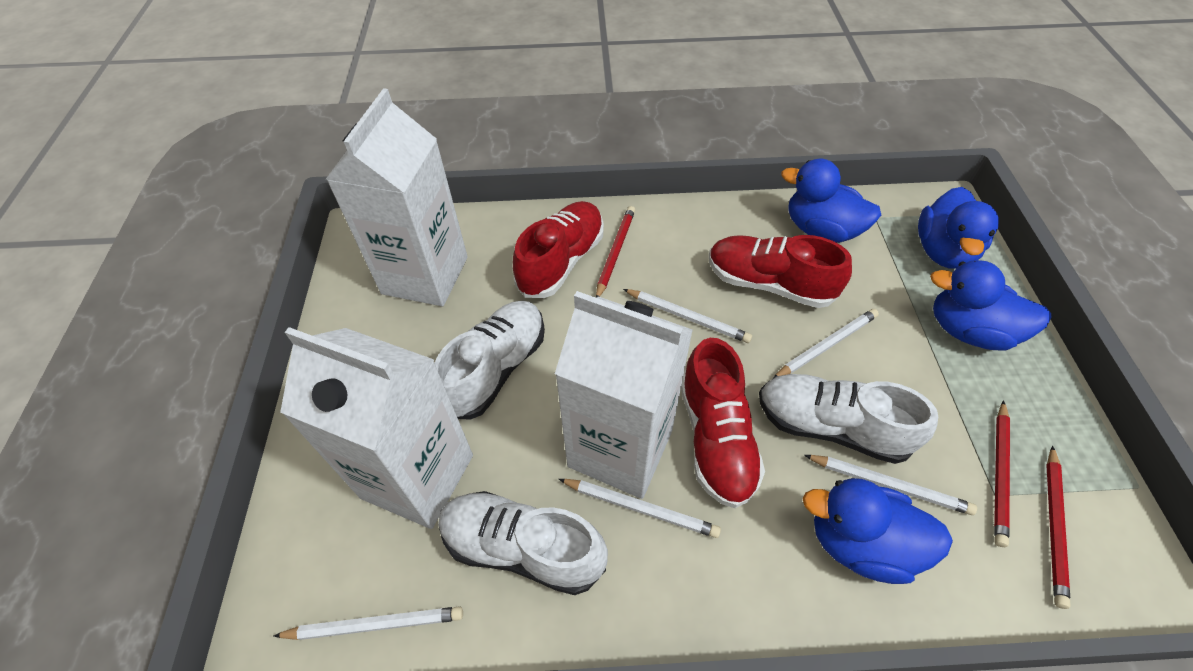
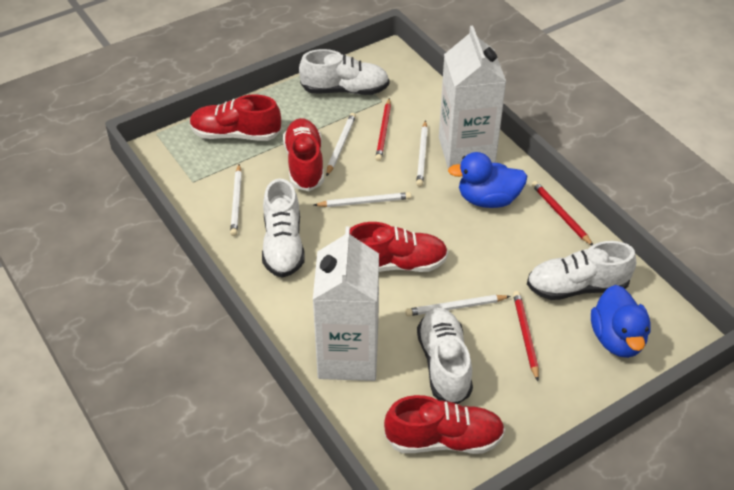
blue duck: [781,159,881,243] [803,478,953,584] [918,187,999,269] [930,260,1051,351] = 4 -> [448,152,527,208] [591,285,651,358] = 2
red shoe: [513,201,604,298] [681,338,765,508] [709,235,852,308] = 3 -> [190,95,282,141] [283,118,324,191] [350,222,448,272] [384,395,505,454] = 4
white carton: [280,327,473,529] [326,88,468,306] [555,291,693,499] = 3 -> [313,226,379,381] [439,26,506,169] = 2
white shoe: [435,301,545,419] [438,491,608,595] [759,374,938,464] = 3 -> [262,178,305,278] [299,49,389,95] [417,307,473,404] [527,241,636,300] = 4

